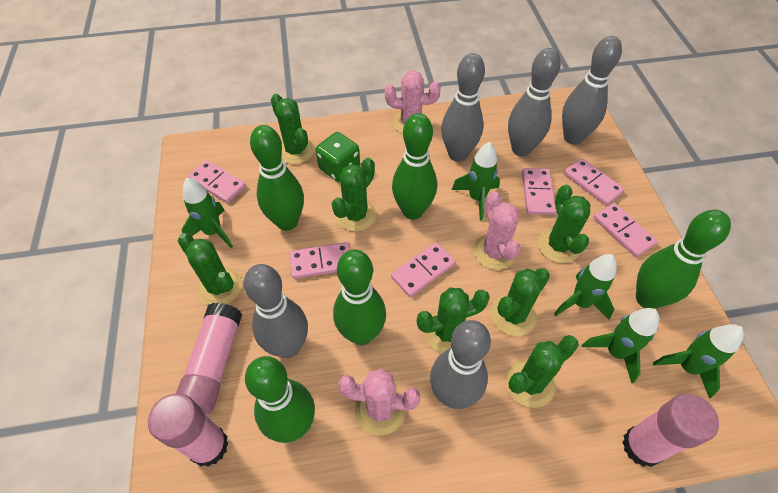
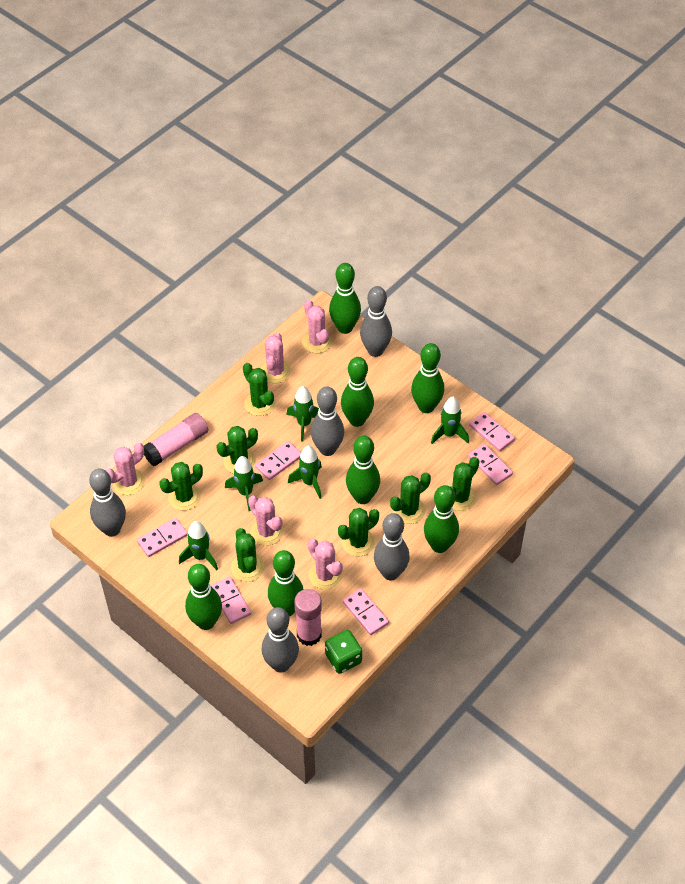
green bowling pin: [245,356,315,443] [250,125,304,231] [333,249,386,345] [392,113,437,220] [636,210,731,309] = 5 -> [185,564,222,630] [268,550,304,616] [329,263,361,334] [341,357,374,427] [346,436,380,504] [411,343,444,413] [424,485,459,553] = 7
pink cactus: [338,369,420,435] [385,70,441,134] [473,191,520,270] = 3 -> [106,443,145,495] [248,495,283,546] [261,333,291,383] [302,300,332,353] [308,539,343,590] = 5
pink glue stick: [148,393,229,467] [176,303,242,414] [622,394,719,467] = 3 -> [144,413,208,466] [294,589,322,646] = 2

